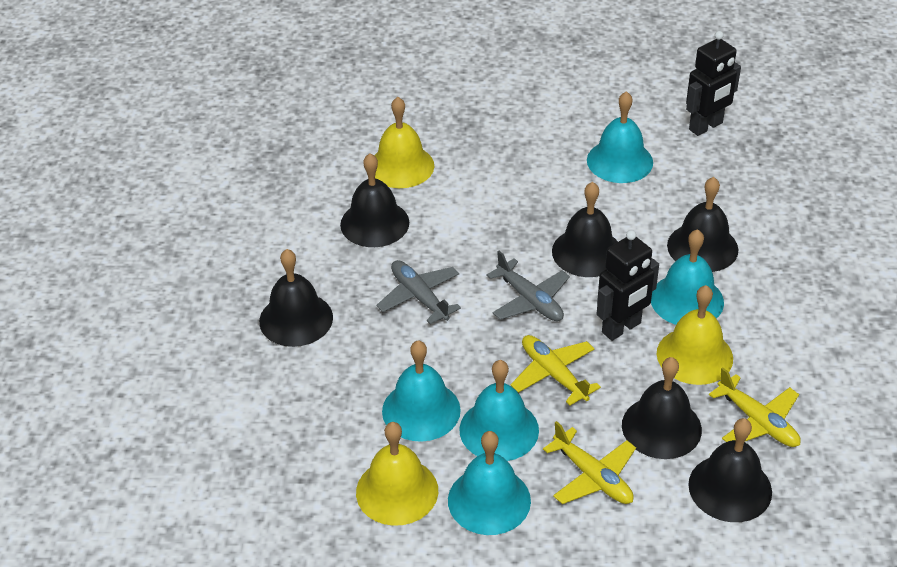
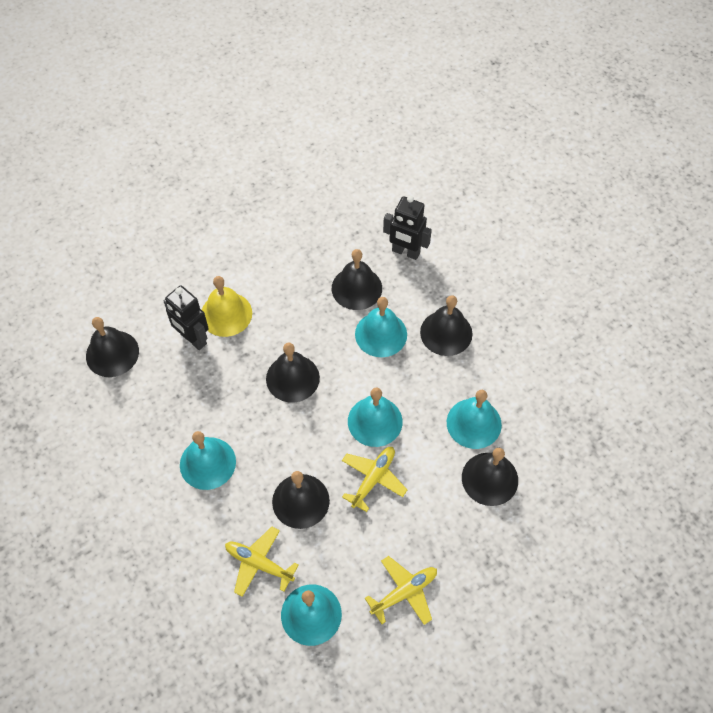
grey plane: [377,260,461,324] [486,251,570,321] = 2 -> none = 0
yellow bell: [356,422,438,526] [374,97,434,188] [657,285,733,385] = 3 -> [202,276,252,337] = 1

